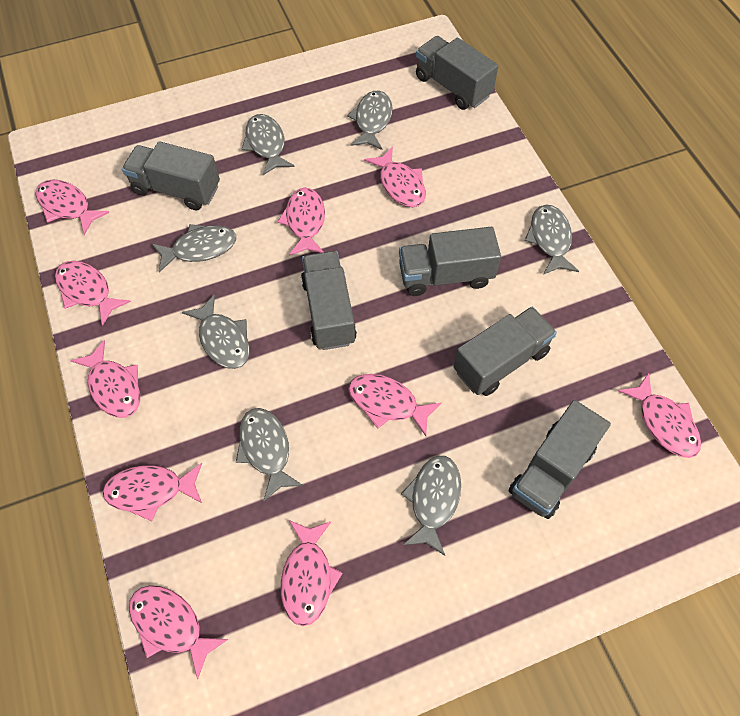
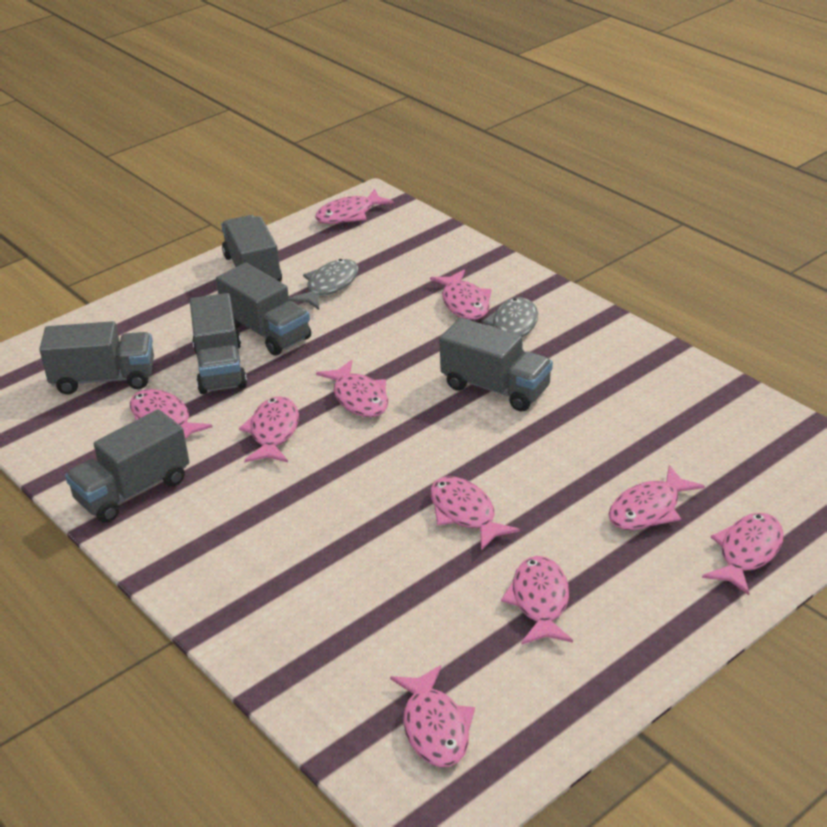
grey fish: [152,224,236,273] [182,294,250,369] [236,408,303,501] [242,114,295,175] [347,91,393,150] [401,456,461,556] [524,205,579,275] = 7 -> [289,259,358,310] [482,297,538,354] = 2

